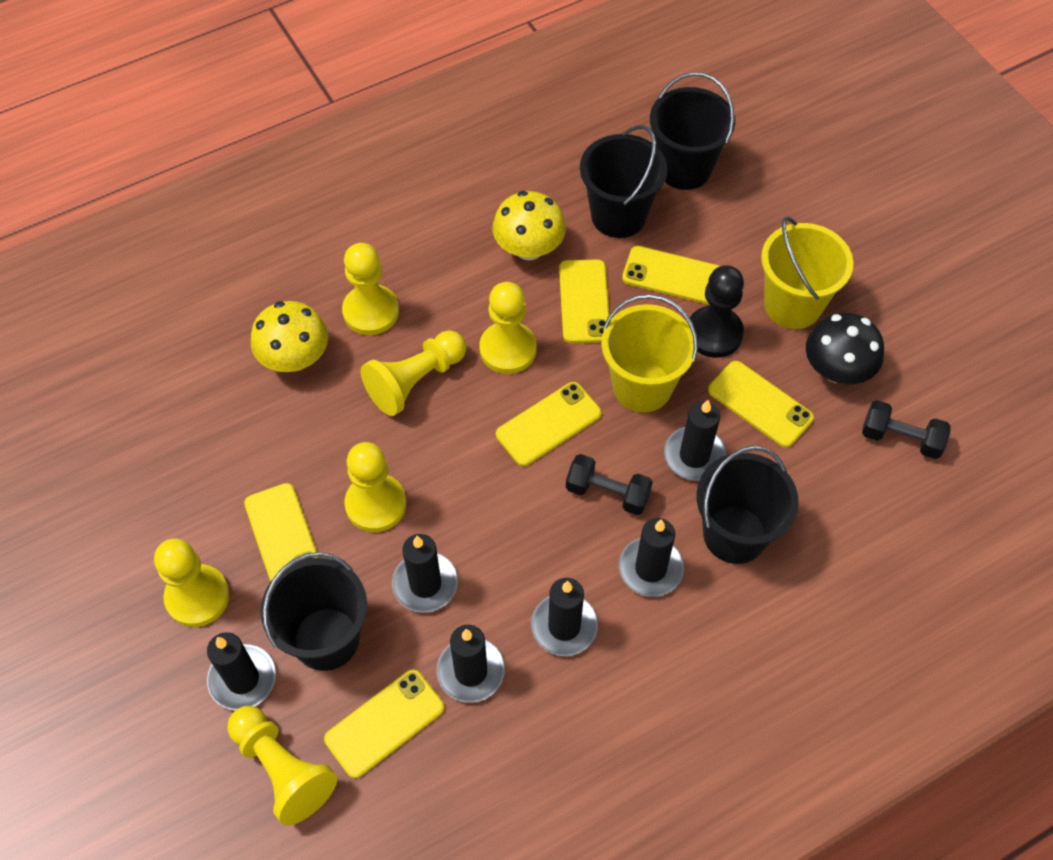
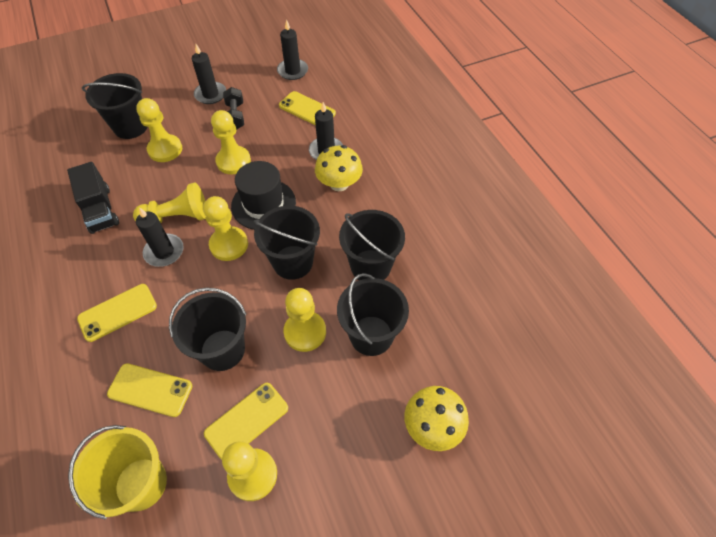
black bucket: [260,552,367,671] [580,125,667,238] [650,72,735,190] [696,446,799,564] = 4 -> [82,73,147,139] [169,288,246,371] [254,206,320,280] [337,273,409,356] [339,210,405,280] = 5
black candle: [207,632,276,710] [392,534,458,613] [437,625,505,703] [531,578,598,656] [619,518,684,597] [664,400,727,481] = 6 -> [136,207,183,267] [192,44,226,104] [277,19,308,80] [309,102,343,160] = 4
black dumbbell: [566,454,653,515] [862,400,951,459] = 2 -> [223,87,244,130] = 1
black hat: none = 0 -> [231,161,296,230] = 1
black mushroom: [806,313,884,384] = 1 -> none = 0
black pawn: [690,265,744,358] = 1 -> none = 0
black truck: none = 0 -> [67,162,119,234] = 1
yellow bucket: [601,294,698,413] [761,217,853,329] = 2 -> [68,425,167,519] = 1
yellow phone: [244,483,319,582] [324,669,445,778] [496,382,602,466] [559,259,610,343] [622,246,720,304] [708,361,814,448] = 6 -> [77,284,157,342] [107,363,192,417] [204,383,288,460] [279,91,336,126] = 4

